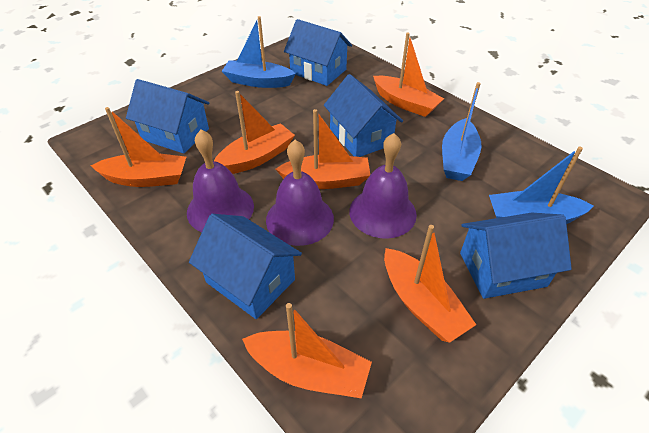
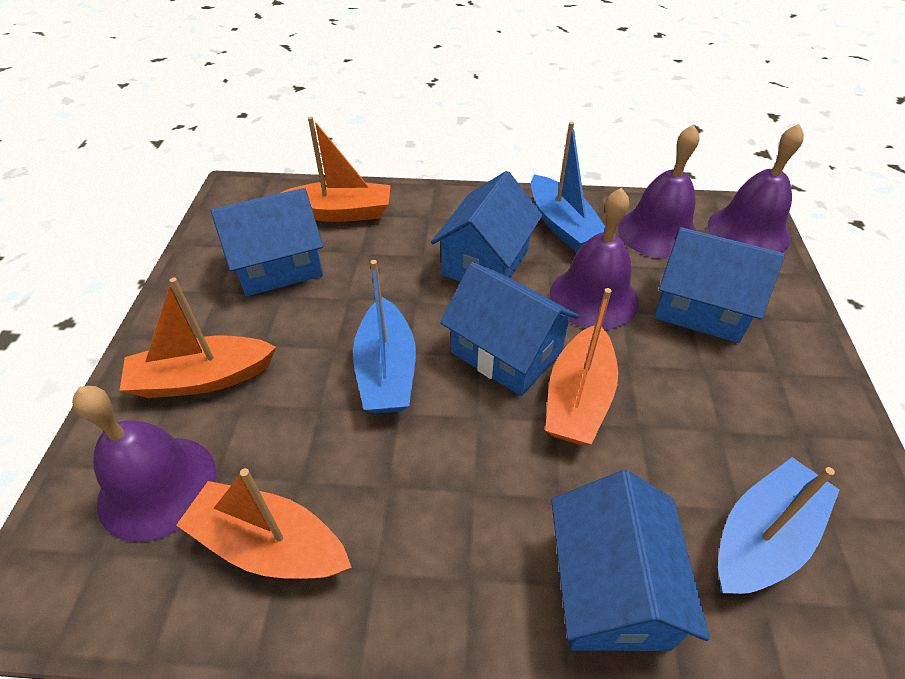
orange boat: [91,107,186,187] [214,91,295,174] [242,303,372,398] [276,109,370,189] [373,32,444,117] [384,225,476,343] = 6 -> [119,278,276,398] [176,468,352,579] [281,116,391,222] [545,288,618,445] = 4
purple bell: [187,130,254,232] [266,140,334,246] [349,133,417,238] = 3 -> [72,386,217,542] [550,188,639,330] [618,124,700,259] [708,124,804,253] = 4

